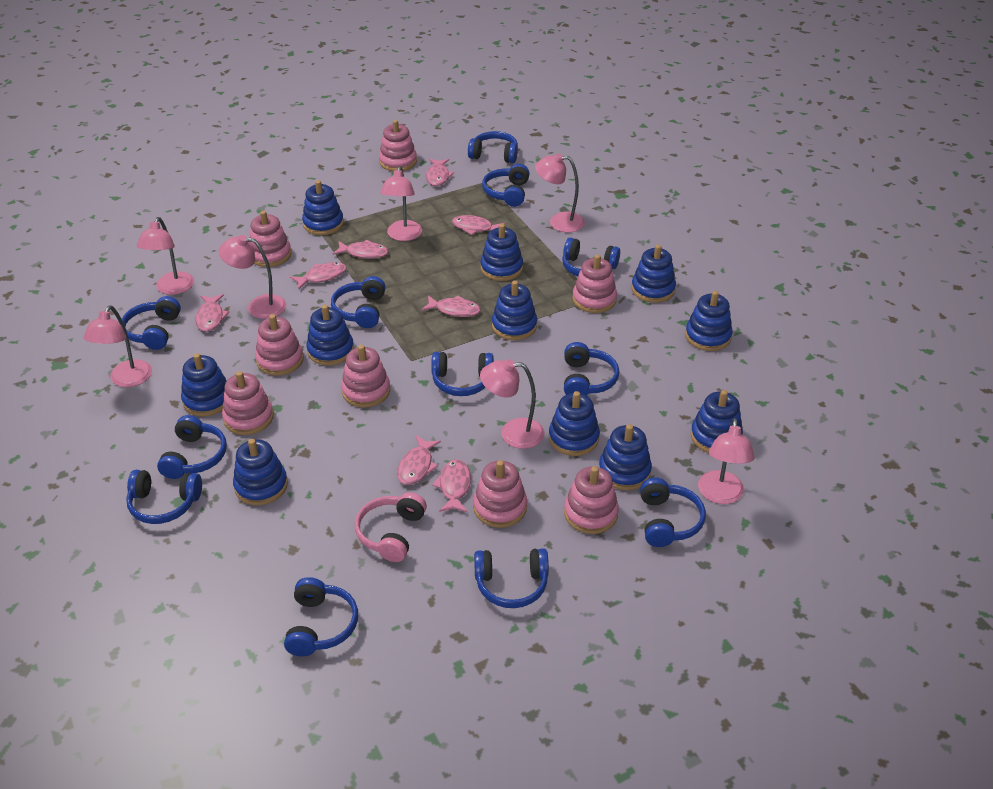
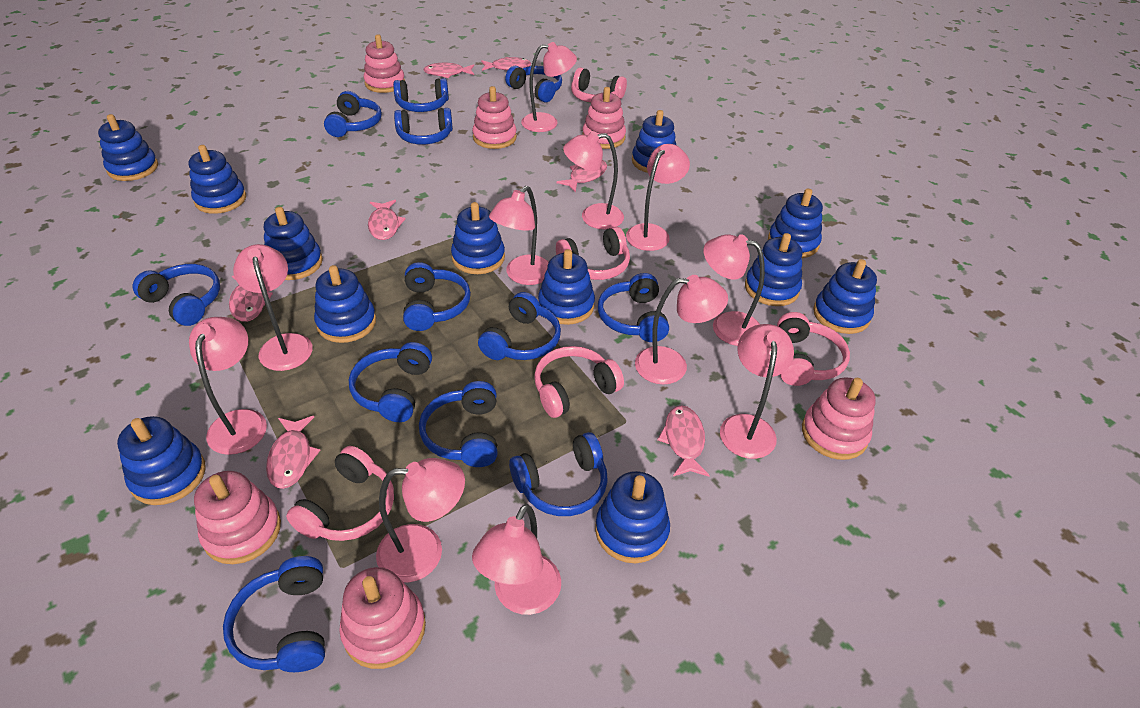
blue stacking toy: [181,353,227,416] [233,439,288,505] [302,180,344,235] [306,305,354,366] [481,224,523,281] [492,280,537,340] [549,391,600,456] [599,424,652,490] [631,245,676,303] [685,291,733,351] [691,390,743,453] = 11 -> [98,114,158,181] [117,416,206,505] [188,145,246,214] [264,207,323,280] [314,265,376,343] [451,202,505,274] [538,249,595,325] [595,471,670,563] [632,110,677,173] [745,233,802,306] [768,189,823,258] [813,259,877,334] = 12
pink fish: [195,294,229,332] [290,262,346,289] [333,240,388,259] [397,435,441,485] [421,295,481,317] [426,159,454,186] [432,459,471,512] [452,215,505,235] = 8 -> [229,276,273,322] [266,416,321,489] [368,200,405,240] [423,63,474,78] [481,57,531,71] [556,160,607,192] [657,405,710,477] = 7
pink headphones: [355,492,427,562] = 1 -> [286,446,394,541] [534,346,624,418] [556,227,630,280] [571,68,627,103] [777,312,850,386] = 5
pink lamp: [83,306,152,387] [137,217,194,295] [219,235,286,319] [380,166,422,241] [480,359,545,449] [535,153,585,232] [698,418,755,504] = 7 -> [189,317,267,455] [233,244,313,371] [376,458,465,583] [472,504,561,615] [489,186,549,285] [521,42,577,132] [563,131,624,229] [626,144,690,251] [635,275,728,384] [704,234,765,346] [720,324,794,459] = 11
pink stacking toy: [222,371,274,435] [249,211,292,267] [255,314,304,376] [341,345,390,407] [379,120,417,171] [473,460,527,528] [564,466,619,534] [572,254,617,313] = 8 -> [194,471,281,564] [339,567,426,669] [364,34,405,93] [472,86,517,149] [582,87,626,149] [802,378,876,460] = 6

